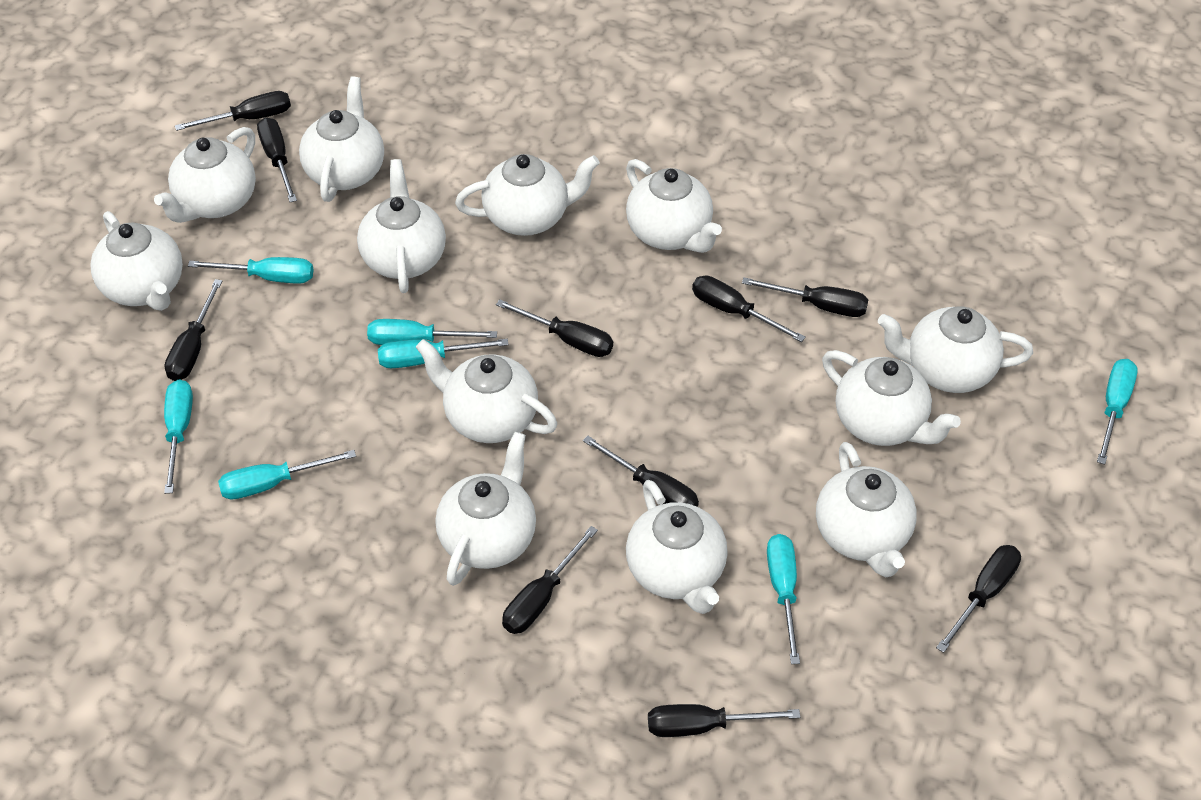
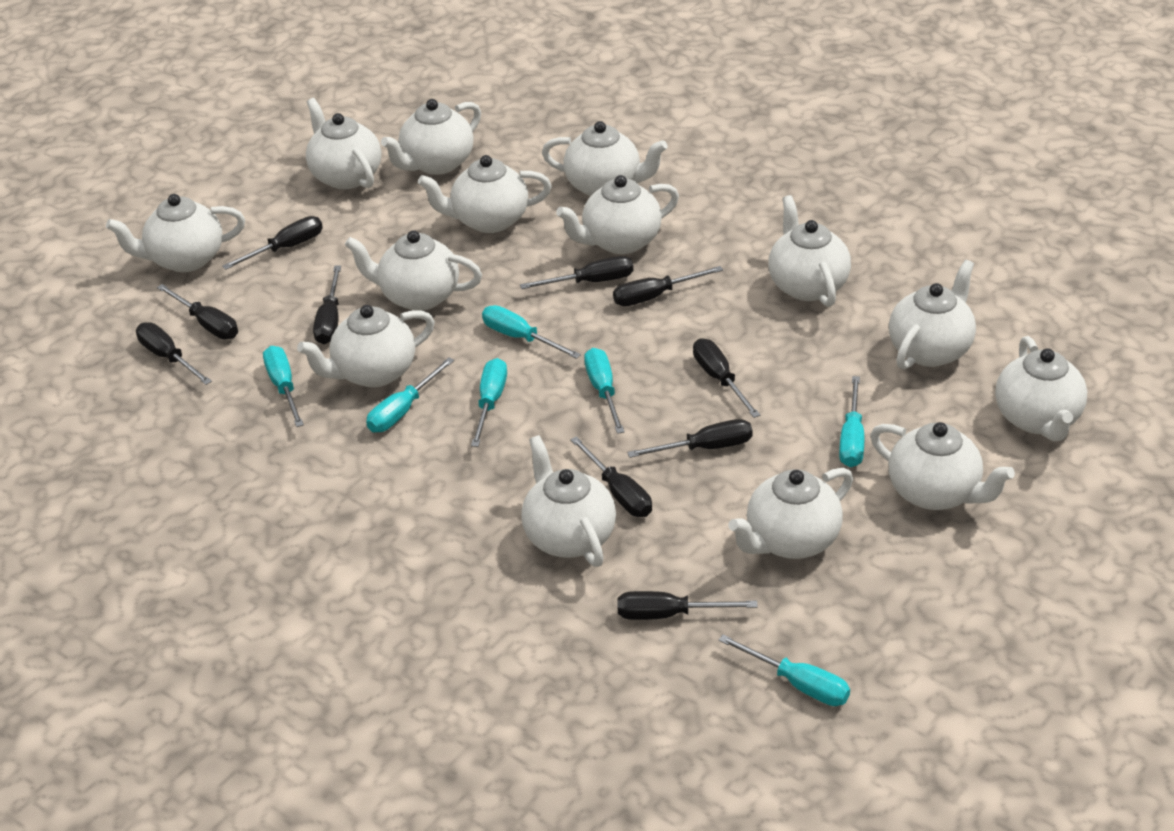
white teapot: [90,211,183,311] [154,127,256,223] [299,76,384,202] [357,159,446,293] [416,339,557,443] [435,432,536,586] [455,154,600,236] [626,159,722,253] [626,480,728,614] [816,442,917,578] [822,350,961,446] [878,306,1033,393] = 12 -> [106,194,245,272] [297,305,435,387] [306,98,381,189] [345,230,482,311] [381,99,481,175] [418,155,552,233] [521,435,616,567] [542,121,668,196] [556,175,679,254] [728,468,853,559] [768,195,851,307] [870,422,1015,510] [889,260,976,370] [995,336,1087,442] = 14

